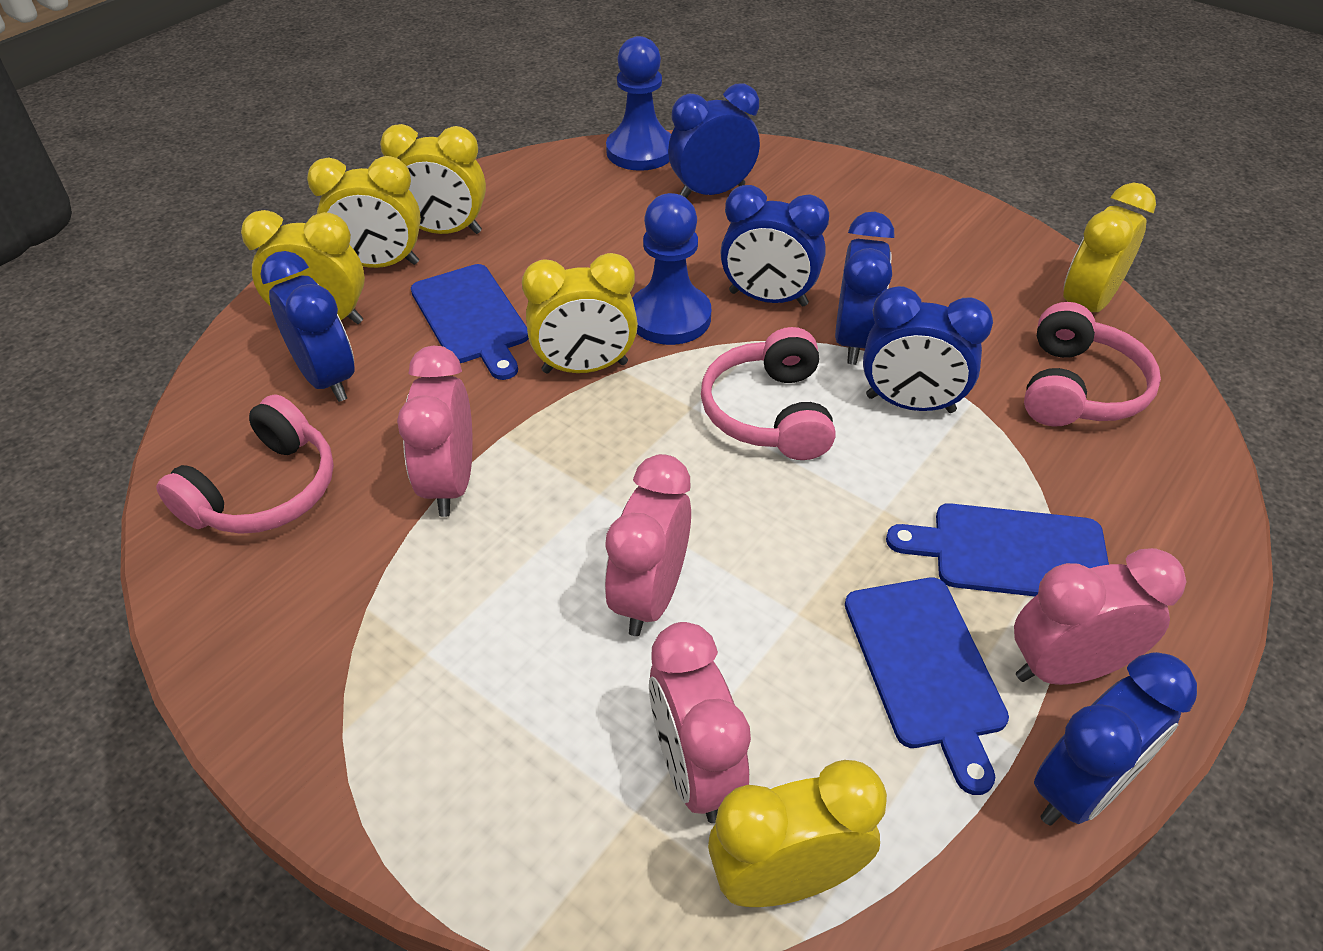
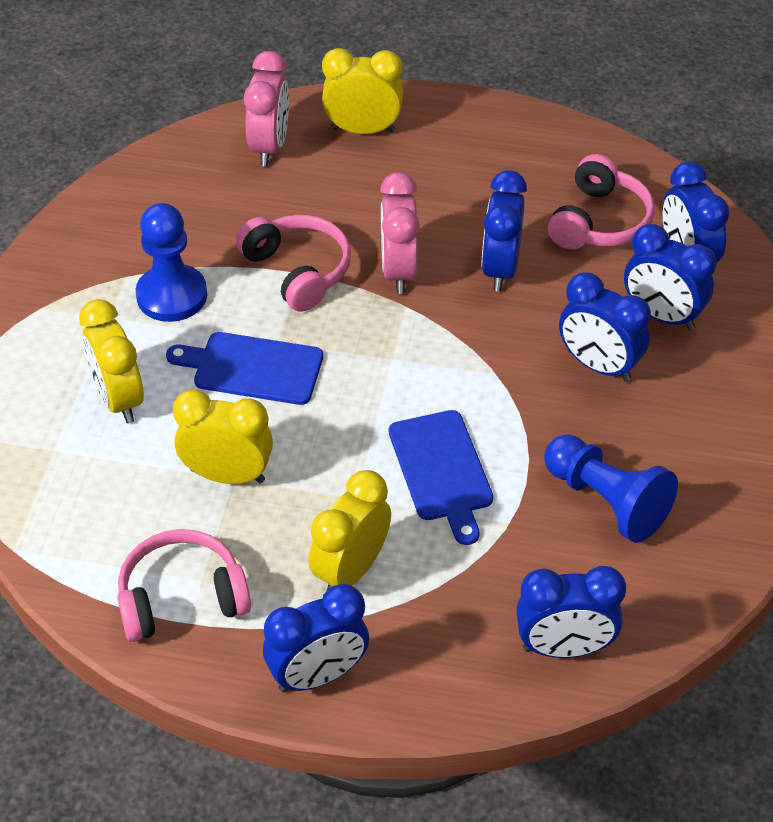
blue cutting board: [411,264,529,380] [845,578,1009,795] [886,503,1109,596] = 3 -> [166,332,323,405] [389,410,493,545] = 2
pink clock: [397,346,473,517] [605,454,691,636] [649,622,751,823] [1014,548,1187,685] = 4 -> [244,51,289,166] [380,172,420,294] = 2
yellow clock: [241,210,365,324] [307,156,421,268] [380,124,486,234] [522,253,638,373] [708,760,887,907] [1063,182,1156,312] = 6 -> [79,299,144,423] [173,389,273,484] [309,470,391,590] [322,48,403,134] = 4

